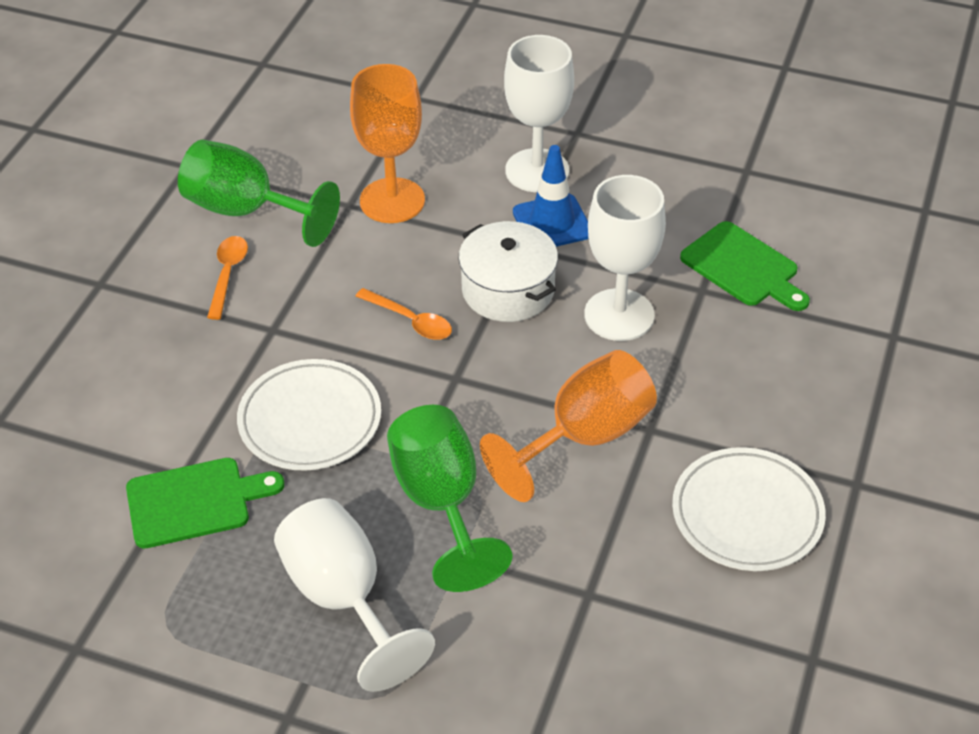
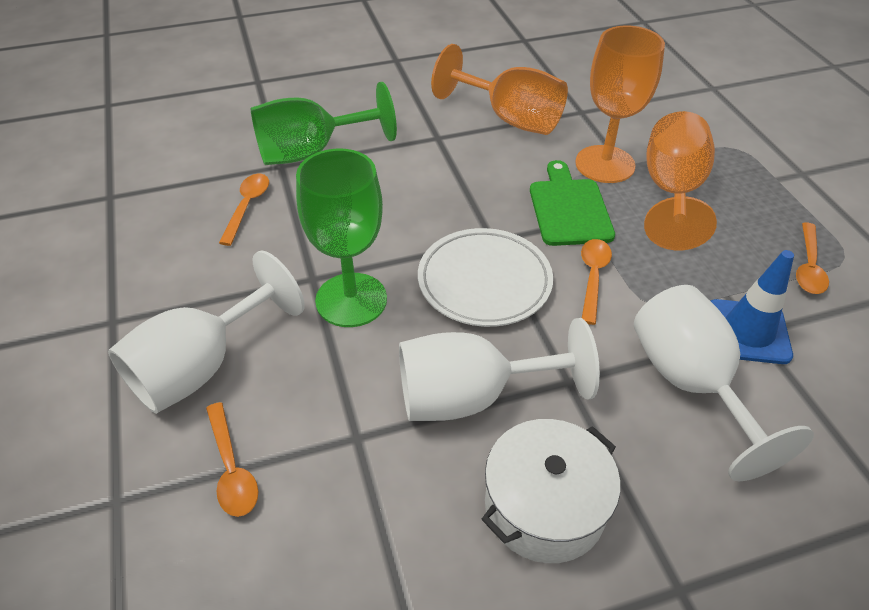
green cutting board: [126,458,284,549] [680,221,810,311] = 2 -> [530,160,615,246] = 1
orange goblet: [350,64,425,223] [480,350,657,502] = 2 -> [431,44,568,135] [575,26,665,183] [644,111,717,250] = 3
orange spoon: [207,236,248,320] [356,288,452,340] = 2 -> [206,402,258,517] [219,174,269,246] [581,239,612,325] [796,222,829,294] = 4
white plate: [237,359,381,471] [672,447,826,571] = 2 -> [418,228,553,327] = 1

